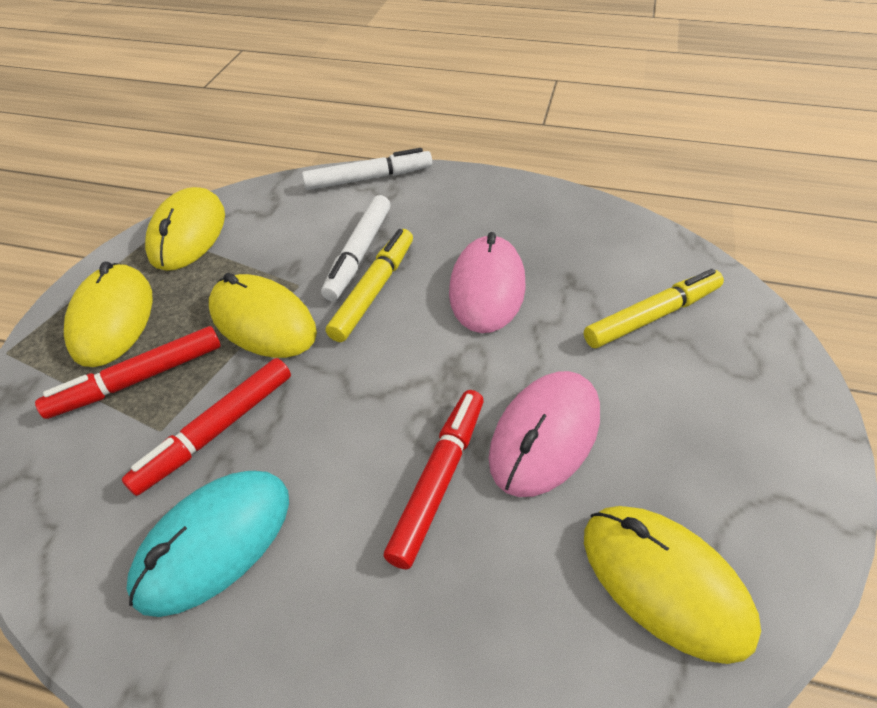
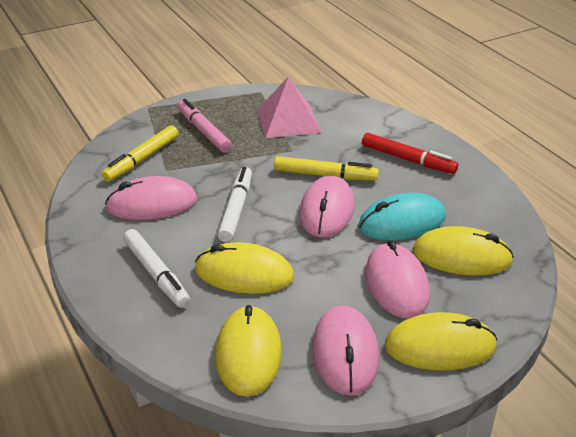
pink marker: none = 0 -> [178,99,232,152] = 1
pink mouse: [449,232,526,333] [489,371,600,497] = 2 -> [105,176,197,220] [299,176,354,238] [312,305,379,396] [365,240,430,318] = 4
pink pyramid: none = 0 -> [257,77,321,138] = 1
red marker: [35,326,221,419] [122,358,291,496] [384,390,484,570] = 3 -> [362,133,458,174] = 1

